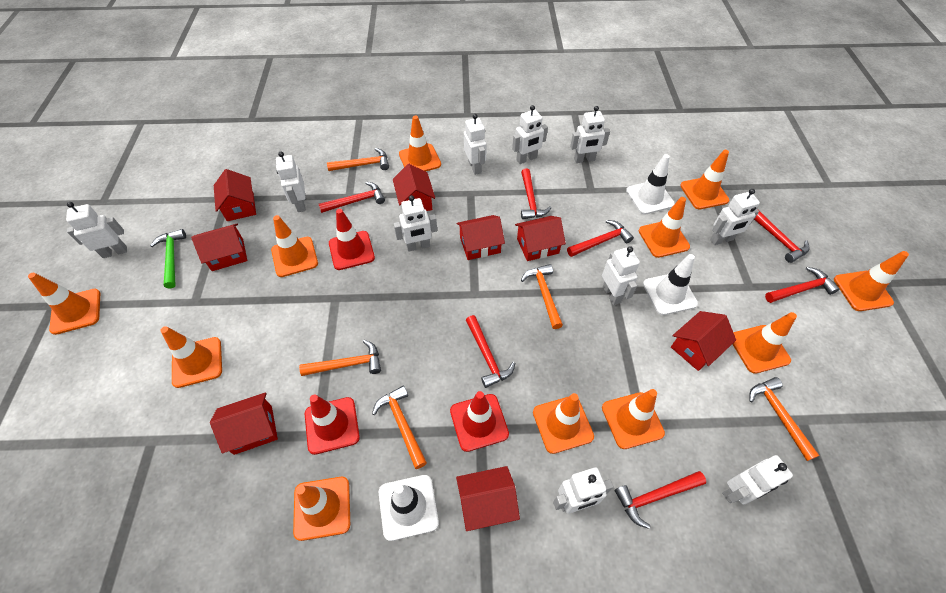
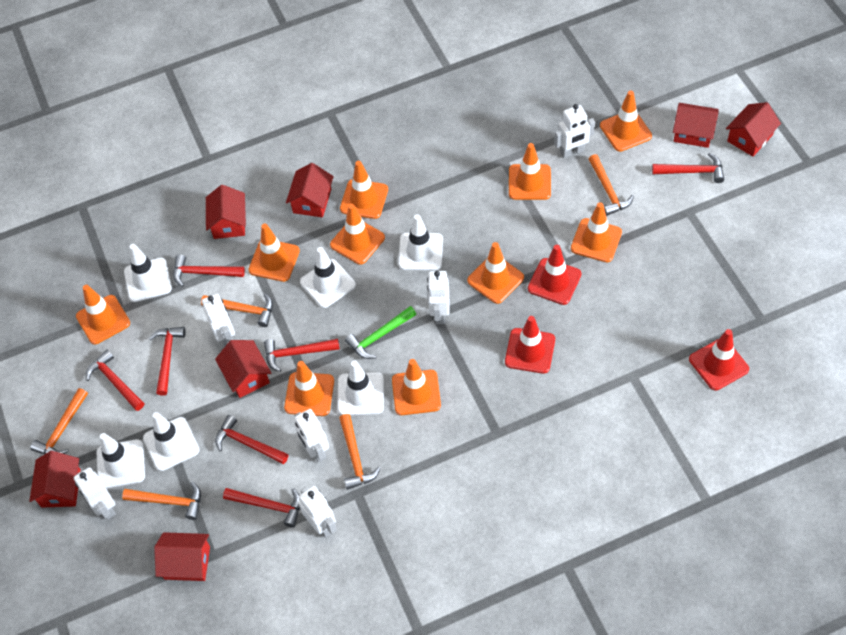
orange traffic cone: [28,273,100,335] [160,326,222,388] [271,215,318,277] [293,477,350,541] [399,115,441,172] [533,393,594,454] [602,389,665,449] [639,197,690,258] [680,150,729,209] [732,312,797,374] [834,251,909,311] = 11 -> [76,285,130,344] [248,224,300,282] [284,361,334,416] [330,204,385,265] [340,161,388,219] [392,359,441,415] [467,242,524,304] [509,143,551,200] [571,202,622,262] [600,90,652,152] = 10
red house: [191,224,247,271] [210,392,278,455] [214,169,256,221] [393,164,435,211] [456,466,520,531] [457,215,505,260] [515,216,566,261] [671,311,736,371] = 8 -> [29,451,81,507] [154,532,210,581] [206,185,246,239] [215,340,271,398] [286,163,334,217] [673,103,719,148] [726,102,781,157] = 7
white robot: [66,202,127,258] [276,151,306,212] [394,195,437,252] [464,114,487,175] [512,105,548,164] [553,468,614,514] [570,106,610,163] [602,246,640,305] [710,189,760,245] [722,455,793,504] = 10 -> [73,467,116,520] [202,294,235,347] [294,409,329,462] [298,486,337,538] [427,271,450,324] [554,104,595,158] = 6
white traffic cone: [379,475,439,541] [626,154,675,215] [643,254,698,315] = 3 -> [97,433,145,488] [124,244,172,302] [143,412,199,471] [300,247,356,308] [338,360,384,415] [398,214,443,271] = 6

